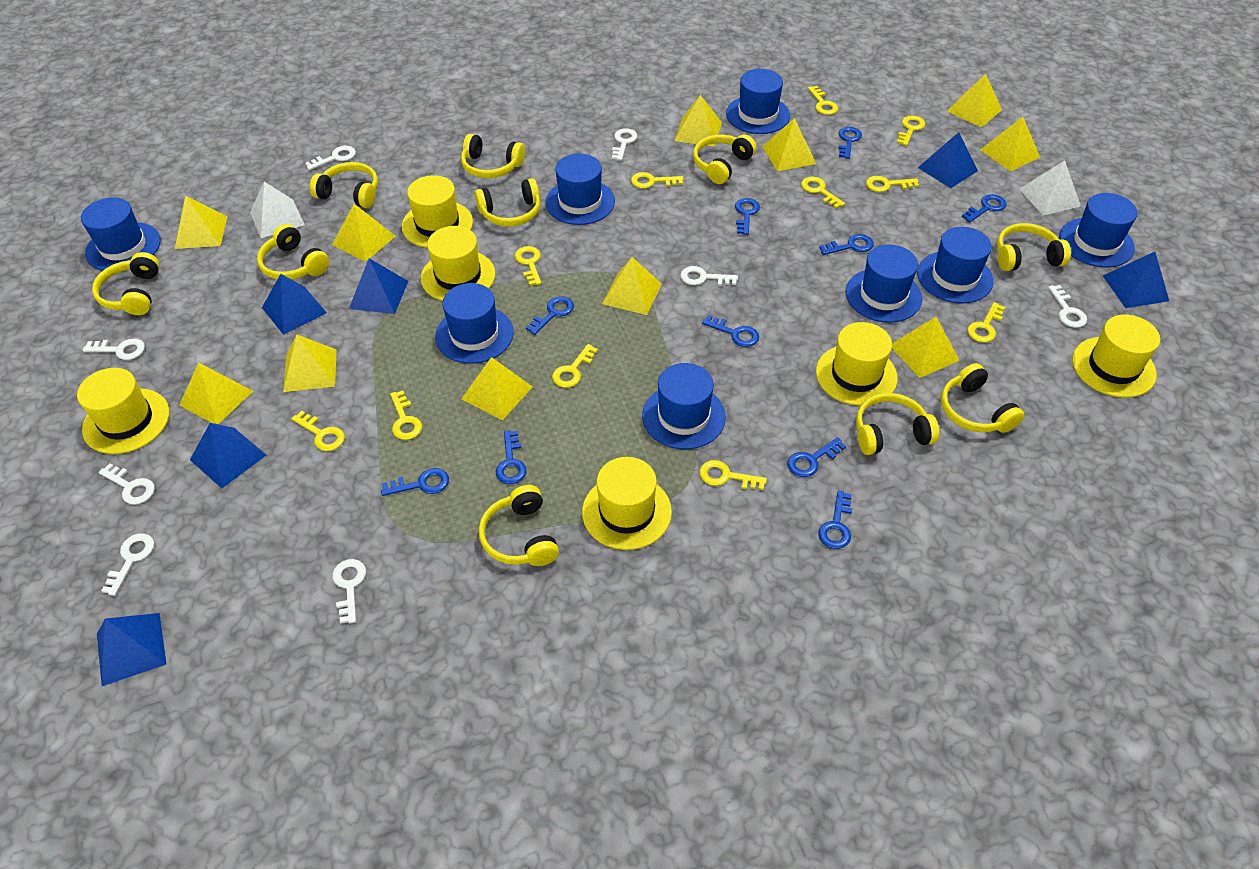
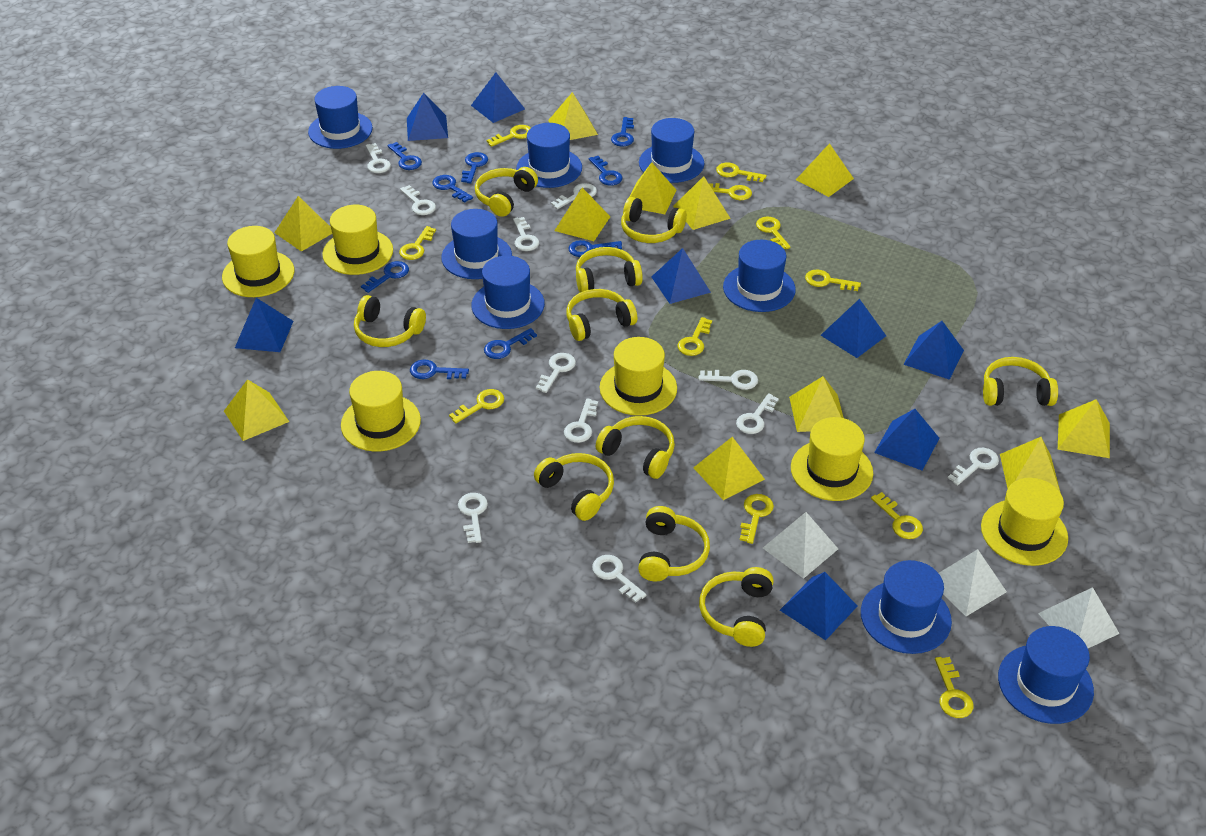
blue key: [381,468,449,496] [496,430,527,484] [526,296,574,335] [702,315,759,347] [735,198,760,235] [787,437,846,477] [818,491,852,549] [819,234,874,255] [838,127,862,159] [962,194,1007,223] = 10 -> [361,261,409,293] [387,142,422,170] [410,360,469,379] [432,175,473,203] [461,152,488,183] [484,328,537,359] [569,240,622,257] [589,156,623,185] [611,117,634,147] = 9
blue pyramid: [97,613,166,686] [190,423,266,488] [262,274,327,335] [349,258,408,314] [918,132,978,188] [1103,252,1169,308] = 6 -> [235,298,293,352] [407,93,448,141] [471,72,525,123] [651,248,711,304] [780,572,857,640] [821,299,886,358] [874,409,939,471] [903,321,964,380] = 8
white key: [83,339,145,360] [99,463,155,505] [101,533,154,596] [305,146,356,170] [332,559,366,624] [612,128,637,161] [680,266,738,286] [1048,285,1087,328] = 8 -> [366,143,391,173] [400,185,436,215] [458,493,488,543] [513,217,539,251] [536,353,576,393] [551,183,597,209] [564,398,598,443] [592,555,647,603] [698,370,758,390] [736,393,779,434] [948,448,999,486] = 11
white pyramid: [250,182,305,238] [1019,160,1081,216] = 2 -> [763,512,838,579] [939,549,1007,616] [1038,587,1120,648] = 3

